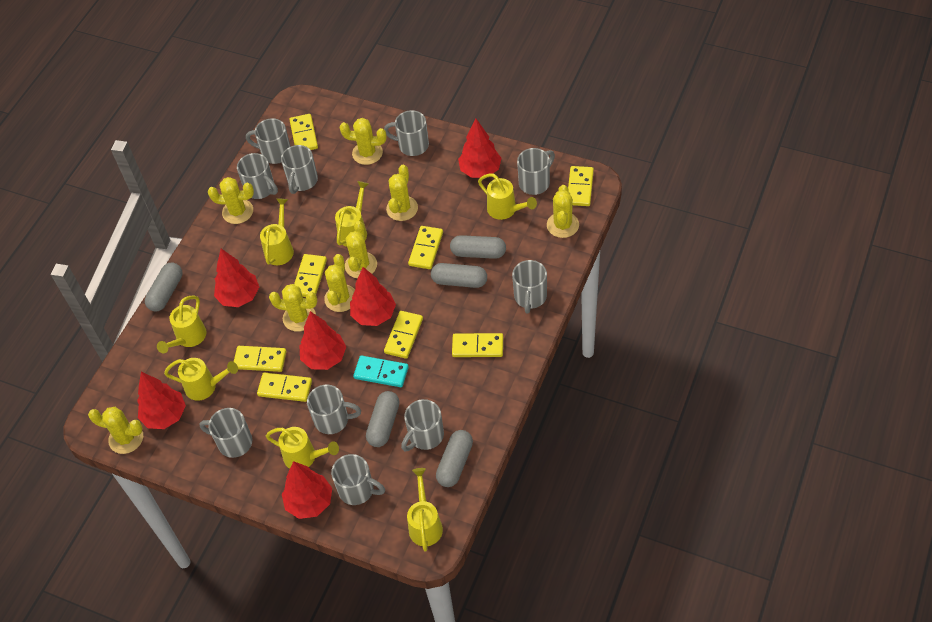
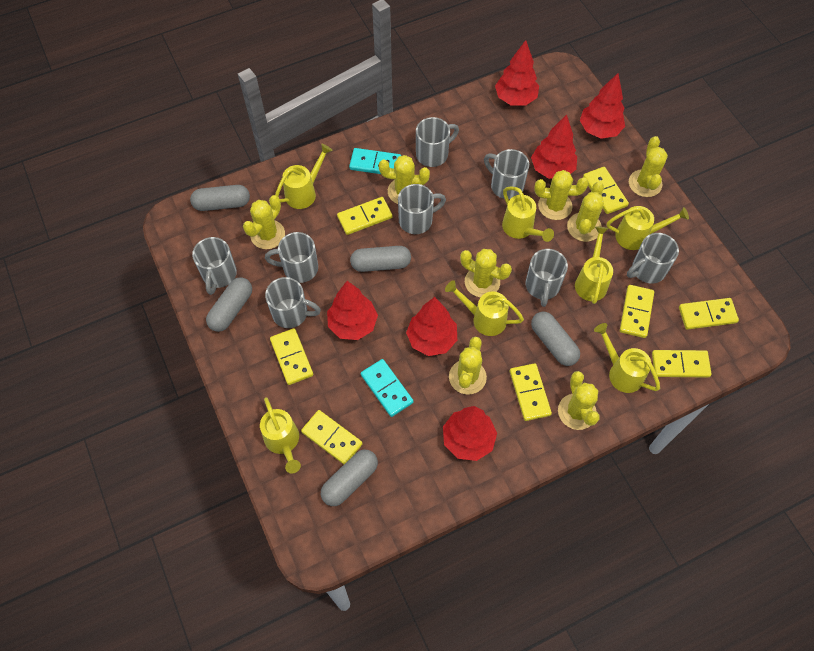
grey mug: [200,408,252,458] [237,153,278,199] [246,118,291,164] [281,145,318,194] [307,384,361,434] [331,454,385,505] [384,110,429,156] [401,399,444,451] [512,260,547,314] [517,148,555,195] = 10 -> [192,237,237,295] [265,232,318,283] [265,277,321,328] [398,184,446,234] [416,117,459,167] [484,149,529,199] [525,249,568,307] [627,233,679,283] = 8
turquoise domino: [353,356,409,387] = 1 -> [349,148,401,174] [361,359,414,417] = 2

